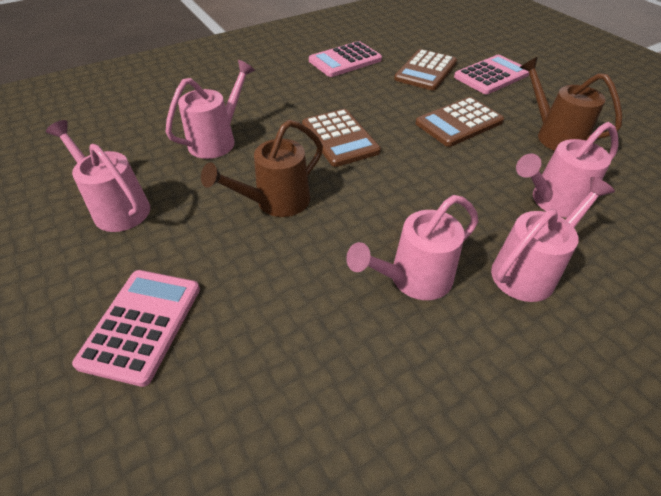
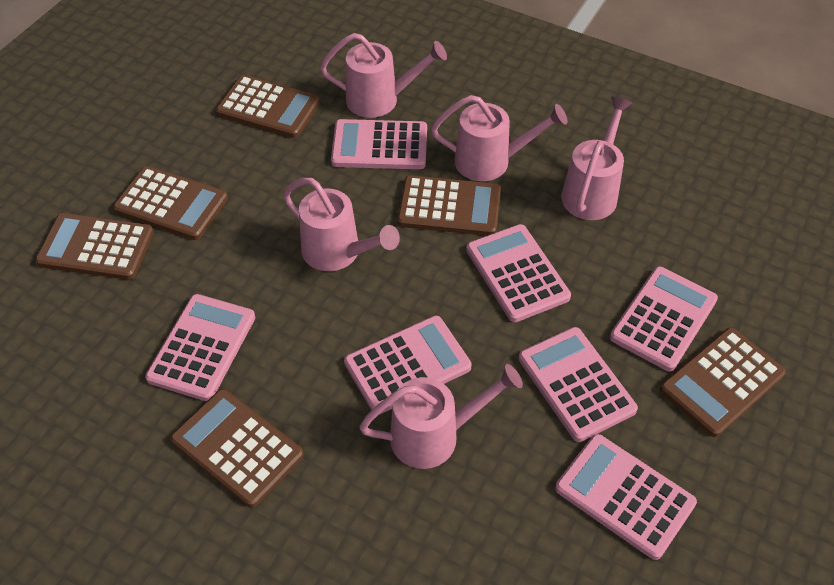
brown calculator: [302,109,381,167] [394,49,457,91] [416,97,504,147] = 3 -> [35,213,154,280] [113,166,228,240] [170,389,304,508] [216,75,320,138] [397,175,501,236] [660,327,786,437] = 6
brown watering can: [201,120,323,217] [519,57,622,151] = 2 -> none = 0
pink calculator: [72,270,200,387] [309,41,382,77] [454,55,529,94] = 3 -> [145,294,255,401] [331,119,427,169] [344,316,472,415] [466,224,571,322] [519,327,638,442] [555,434,697,560] [610,266,718,372] = 7

